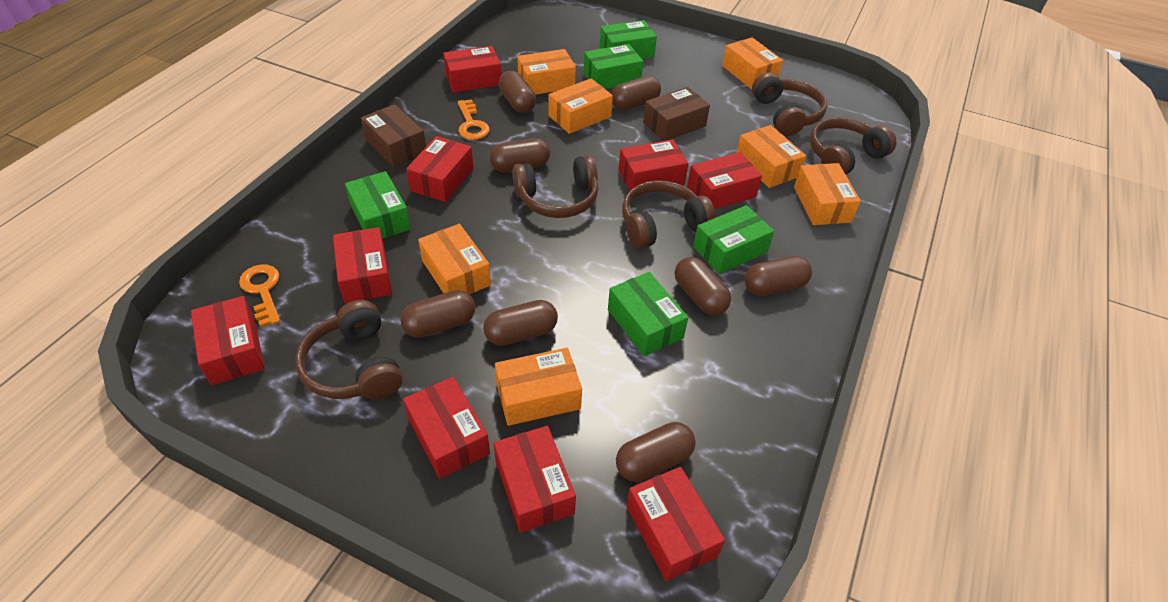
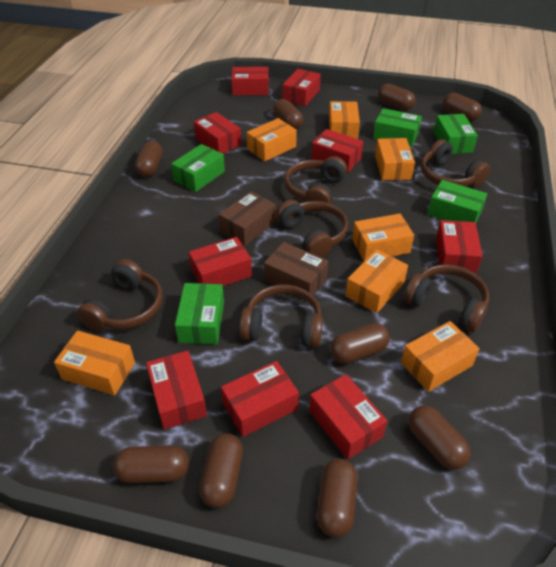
brown capsule: [400,290,475,338] [483,300,558,346] [490,138,550,172] [498,71,536,113] [611,76,661,110] [616,422,696,482] [675,257,731,315] [745,256,812,296] = 8 -> [113,445,189,483] [135,141,163,177] [199,433,243,508] [273,99,303,129] [317,459,357,537] [330,323,390,364] [378,84,416,110] [408,406,471,470] [443,93,482,121] = 9
brown headphones: [295,300,403,399] [512,155,598,218] [622,180,716,249] [752,72,827,136] [810,117,897,174] = 5 -> [77,259,163,331] [240,284,323,348] [276,200,348,258] [284,156,347,211] [404,264,489,333] [421,139,490,187] = 6
orange key: [239,264,280,327] [458,99,490,140] = 2 -> none = 0

